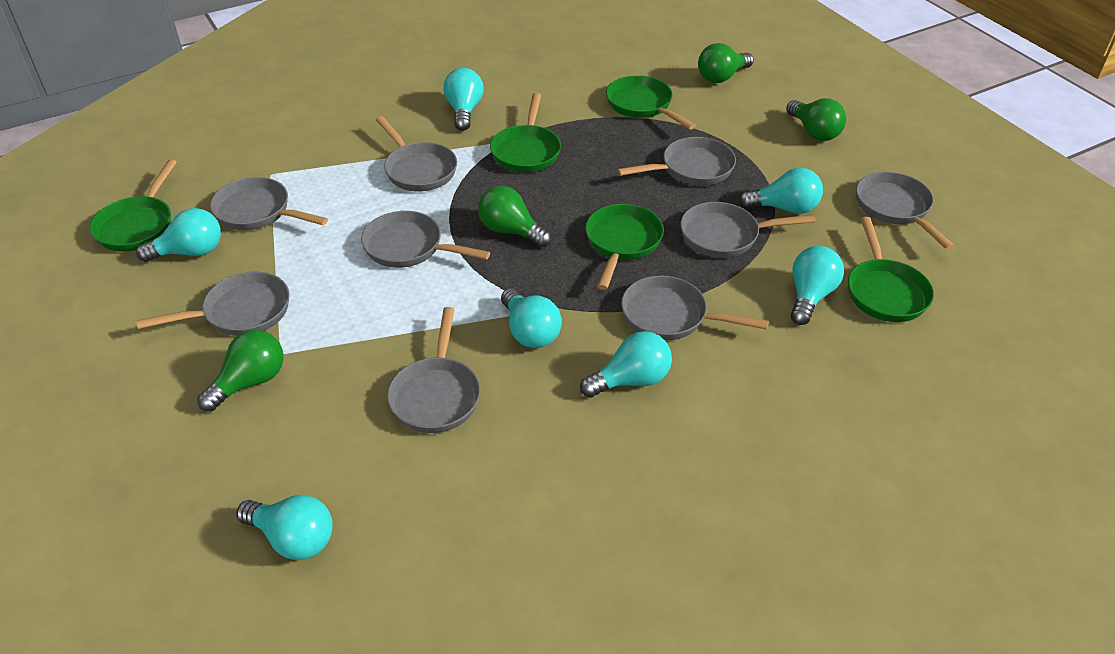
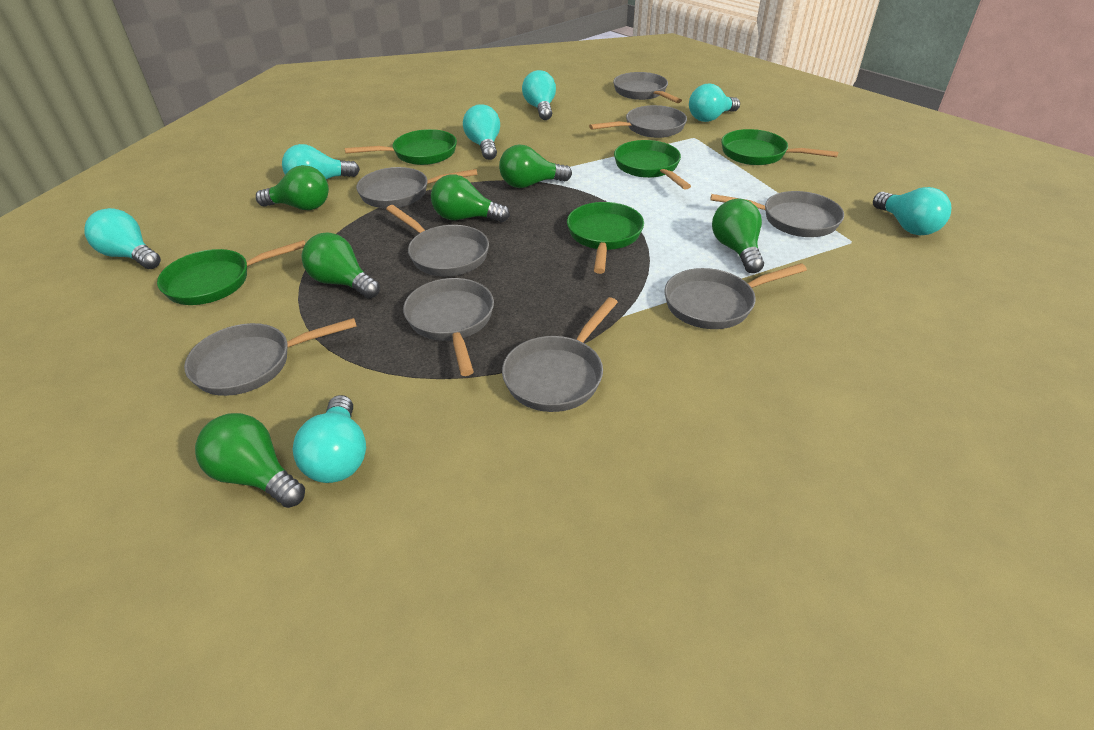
green light bulb: [198,330,284,412] [478,186,551,248] [698,43,754,83] [786,98,846,141] = 4 -> [195,413,305,508] [256,165,329,210] [302,233,380,299] [431,174,510,222] [499,144,572,188] [712,199,764,273] = 6

